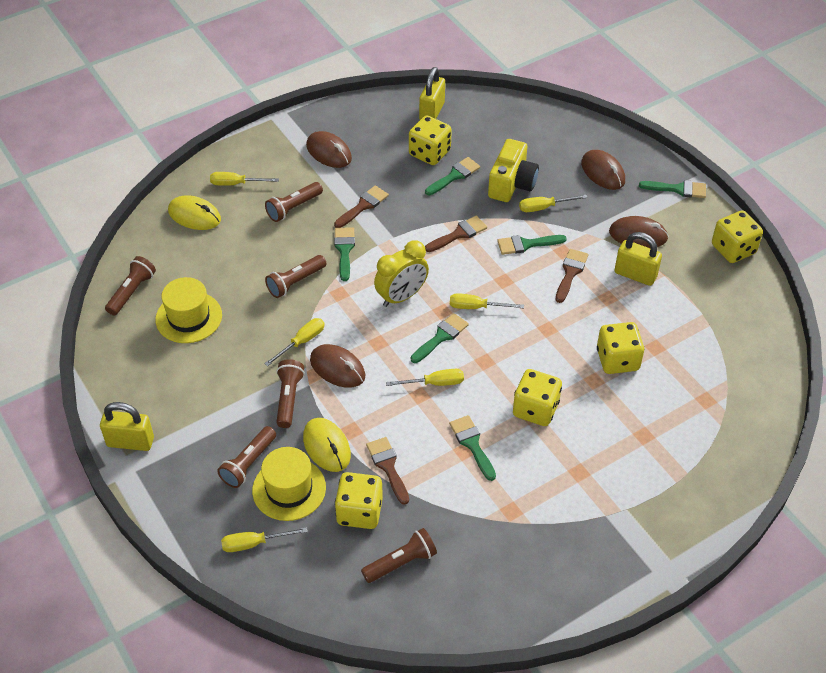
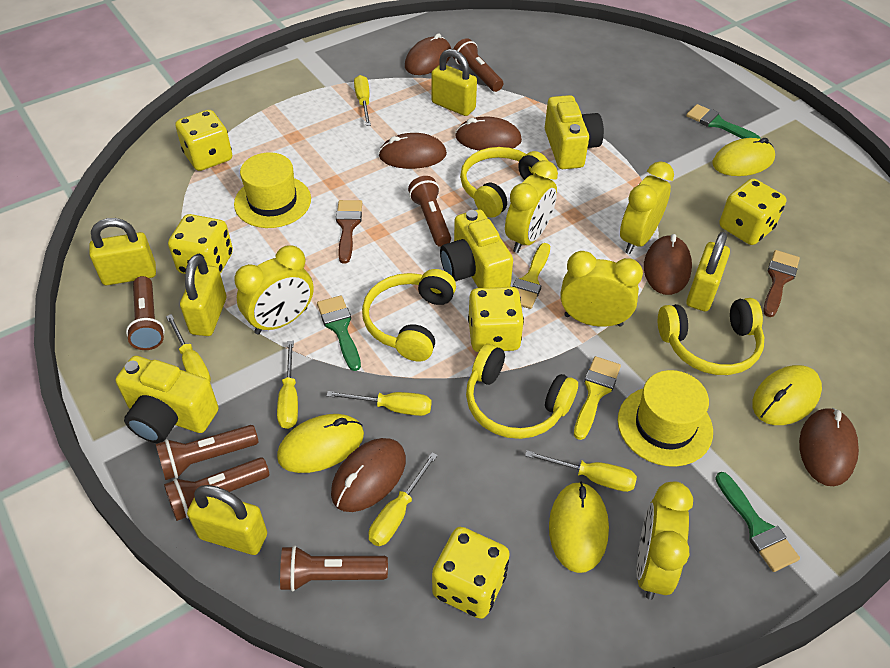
brown brush: [334,185,389,228] [366,437,409,505] [425,216,487,252] [556,249,588,303] = 4 -> [336,200,362,264] [763,250,800,317] = 2
brown mouse: [306,131,352,168] [310,344,366,388] [581,150,625,190] [609,216,669,248] = 4 -> [331,438,406,512] [378,133,447,169] [405,33,451,75] [455,117,522,151] [644,234,692,295] [799,408,859,486] = 6
green brush: [334,227,355,281] [411,313,469,363] [425,157,480,195] [449,415,496,481] [497,235,567,255] [639,180,706,198] = 6 -> [317,295,361,371] [686,104,761,139] [715,472,800,572] = 3
yellow brush: none = 0 -> [513,243,550,309] [574,356,621,440] = 2
yellow camera: [488,139,539,202] = 1 -> [116,356,219,443] [440,209,513,288] [545,95,604,169] = 3
yellow clock: [374,240,429,307] = 1 -> [234,245,314,334] [505,160,558,253] [560,251,643,327] [620,161,674,254] [637,481,693,600] = 5
yellow headphones: none = 0 -> [362,269,456,362] [460,147,548,218] [466,344,578,439] [658,298,764,375] = 4
yellow mouse: [168,195,221,230] [303,418,351,472] = 2 -> [277,414,364,473] [549,481,609,573] [712,138,775,176] [752,365,822,425] = 4
yellow padlock: [100,402,154,451] [419,67,445,120] [614,232,662,286] = 3 -> [89,218,156,285] [180,254,226,336] [187,485,267,555] [431,49,477,116] [686,232,730,312] = 5

